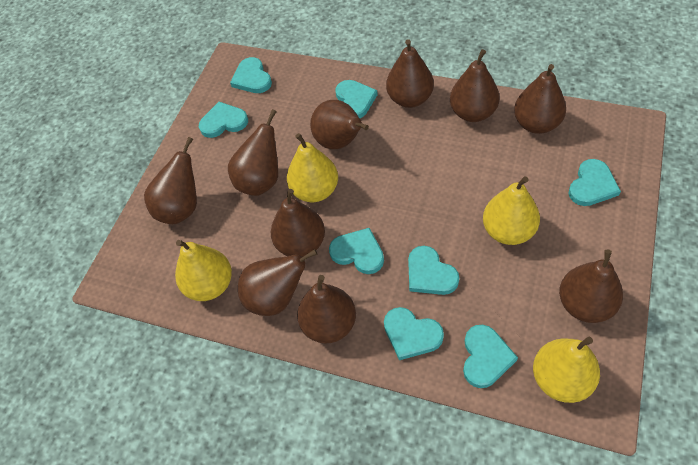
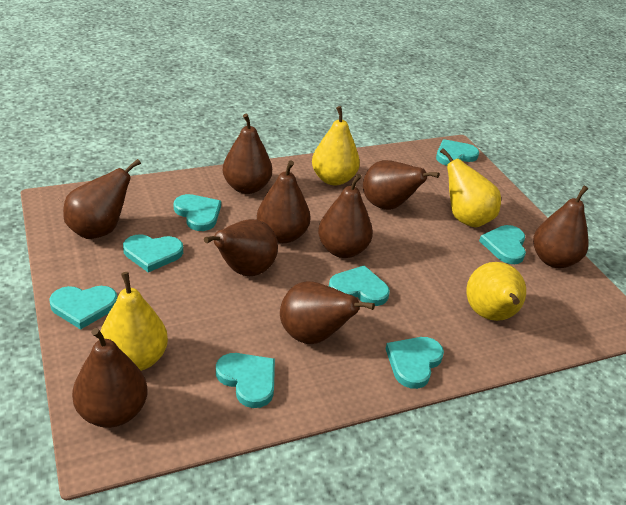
brown pear: [144,137,197,224] [228,109,278,196] [238,249,317,316] [271,189,325,257] [297,275,356,344] [310,100,369,149] [386,39,434,108] [450,49,500,122] [514,64,566,134] [559,249,623,323] = 10 -> [63,159,141,239] [72,328,148,428] [204,219,278,276] [223,113,272,194] [257,160,310,243] [280,281,375,344] [318,174,373,258] [363,160,440,210] [533,186,589,268] = 9

